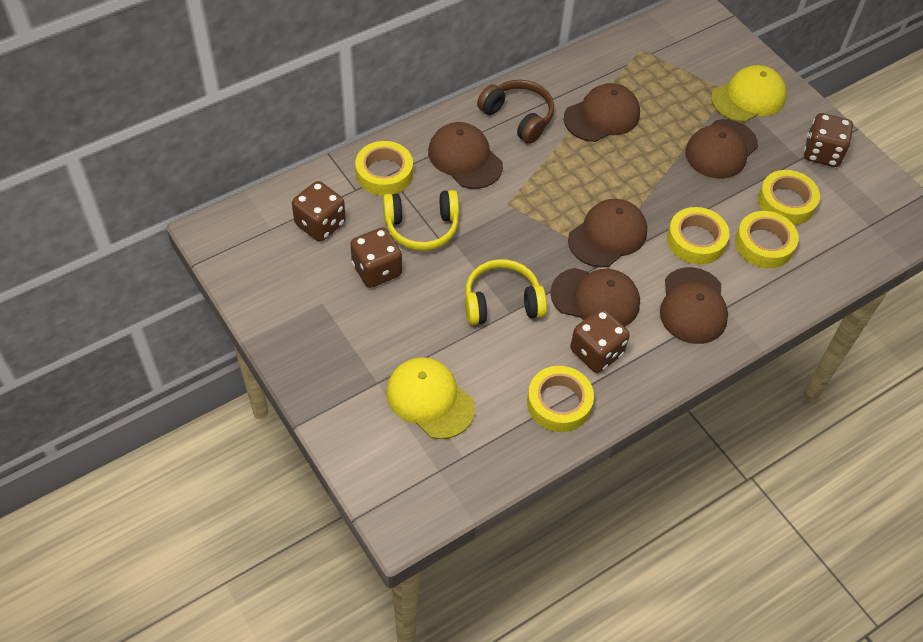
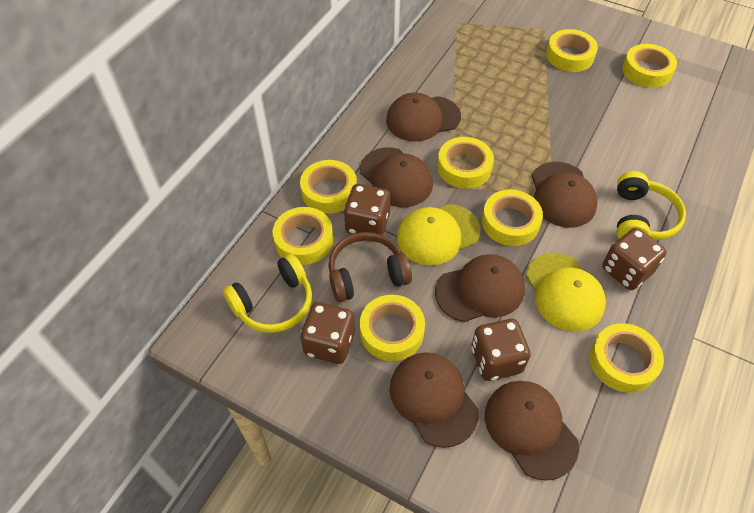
yellow tape: [355,141,413,196] [527,366,594,432] [667,207,729,265] [735,211,799,268] [758,170,820,225] = 5 -> [273,207,333,265] [300,160,357,214] [360,295,425,361] [437,137,494,189] [482,189,543,246] [546,29,598,72] [590,323,664,393] [622,44,677,88] = 8

